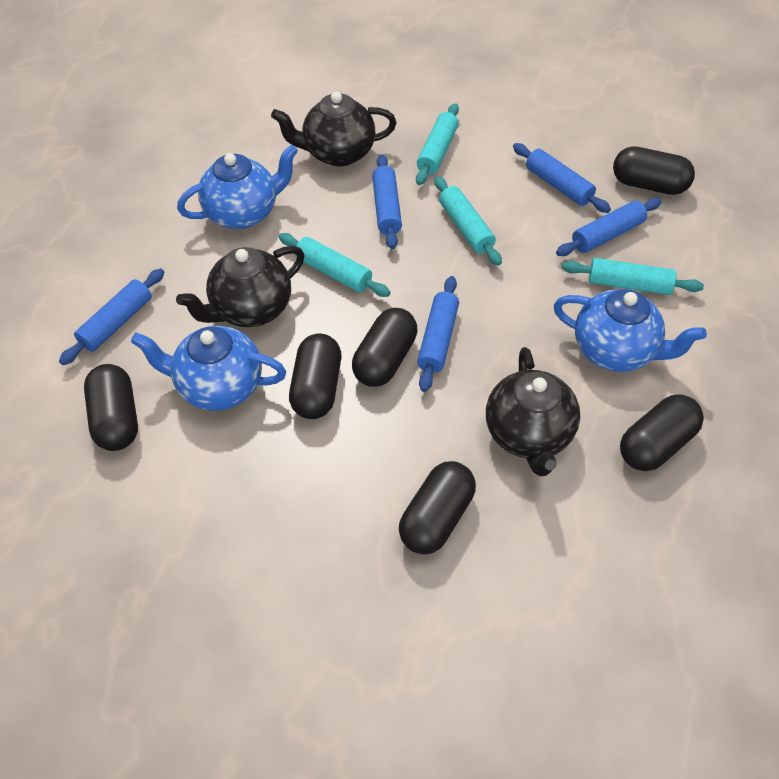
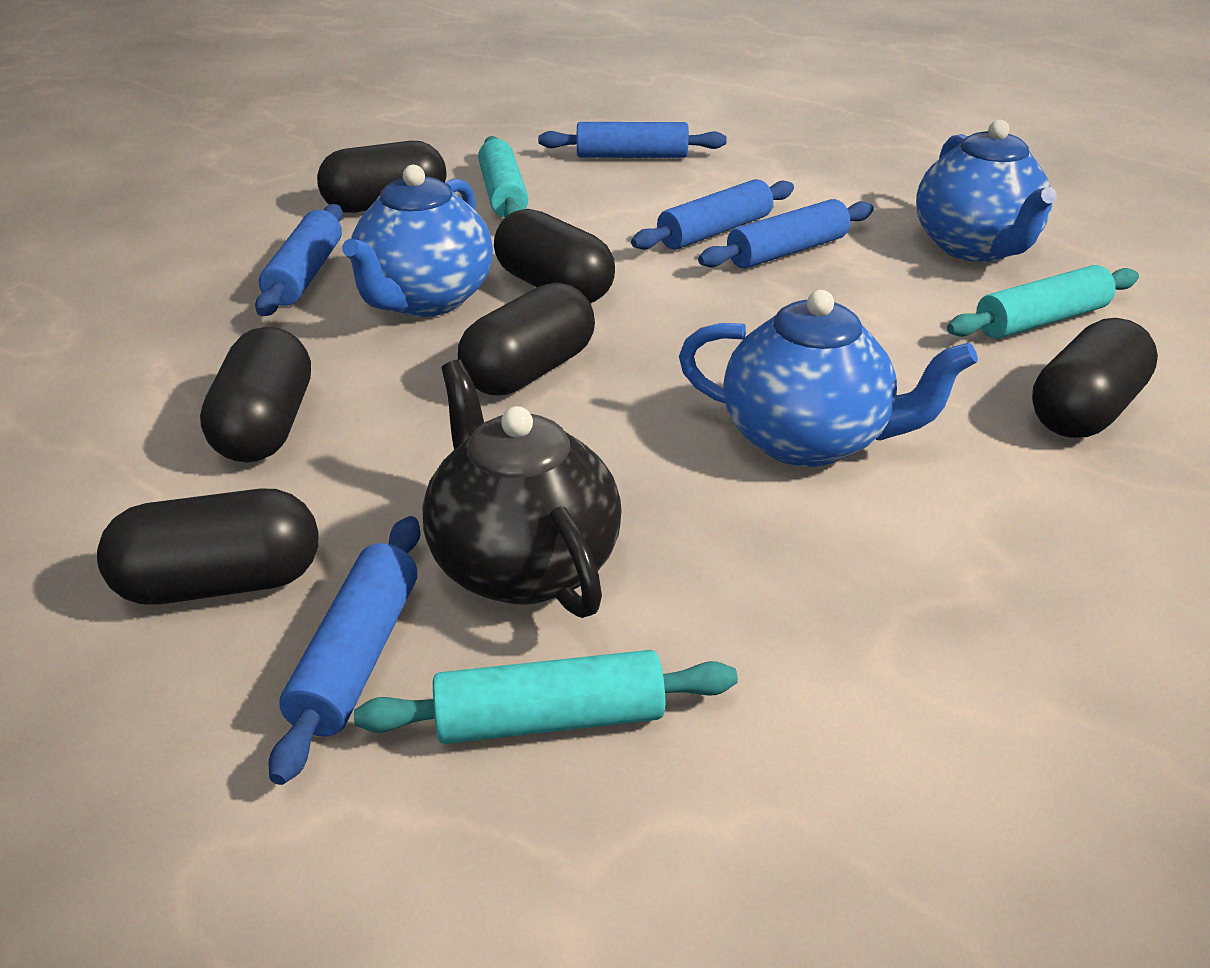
black teapot: [176,246,304,327] [271,91,397,167] [486,347,580,476] = 3 -> [423,360,622,618] = 1
turquoise rolling pin: [279,233,390,297] [416,103,459,185] [434,176,502,266] [562,258,704,295] = 4 -> [354,650,738,744] [478,136,528,218] [947,265,1139,339] = 3

